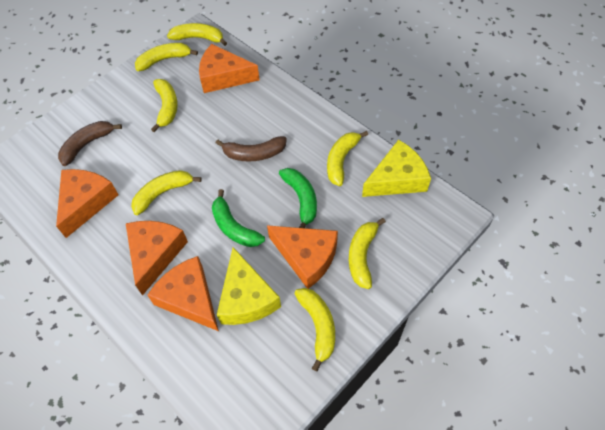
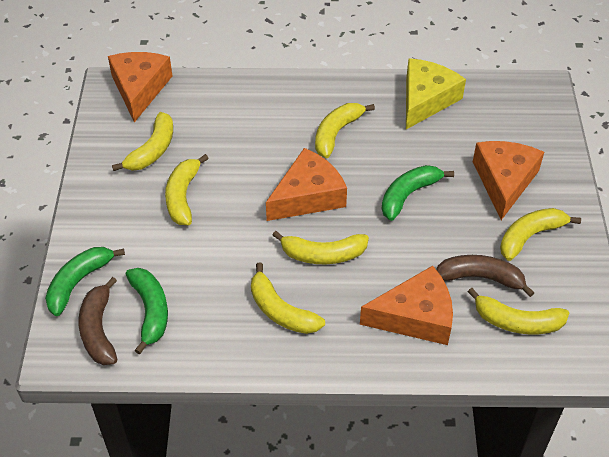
green banana: [212,189,265,247] [279,168,317,228] = 2 -> [45,247,125,316] [126,268,168,354] [382,165,454,221] = 3
orange cheese: [56,169,119,238] [126,221,188,296] [147,256,219,331] [199,44,260,93] [267,225,338,289] = 5 -> [108,52,172,123] [266,148,347,221] [360,266,453,345] [473,141,544,220] = 4
yellow cheese: [217,247,281,325] [362,140,431,197] = 2 -> [406,58,466,129] = 1

